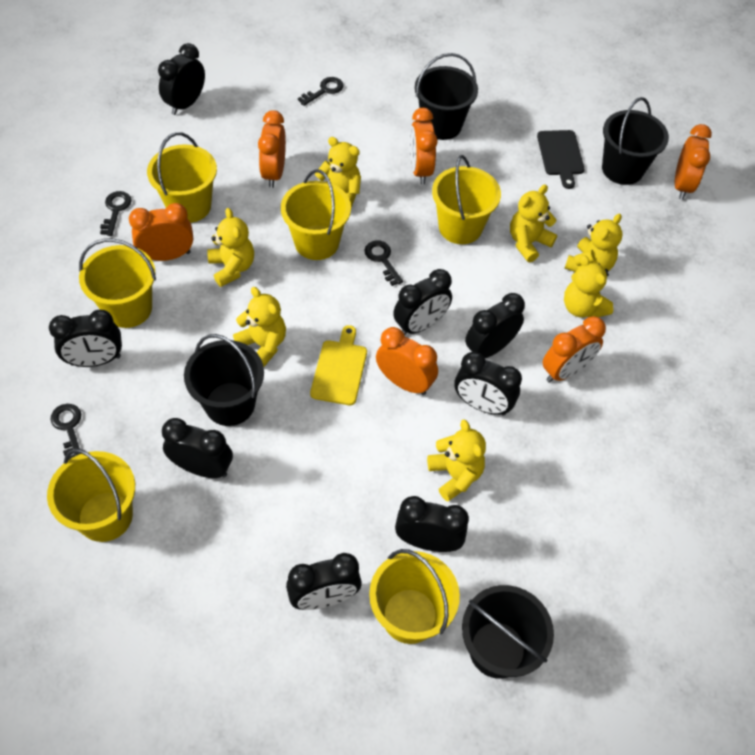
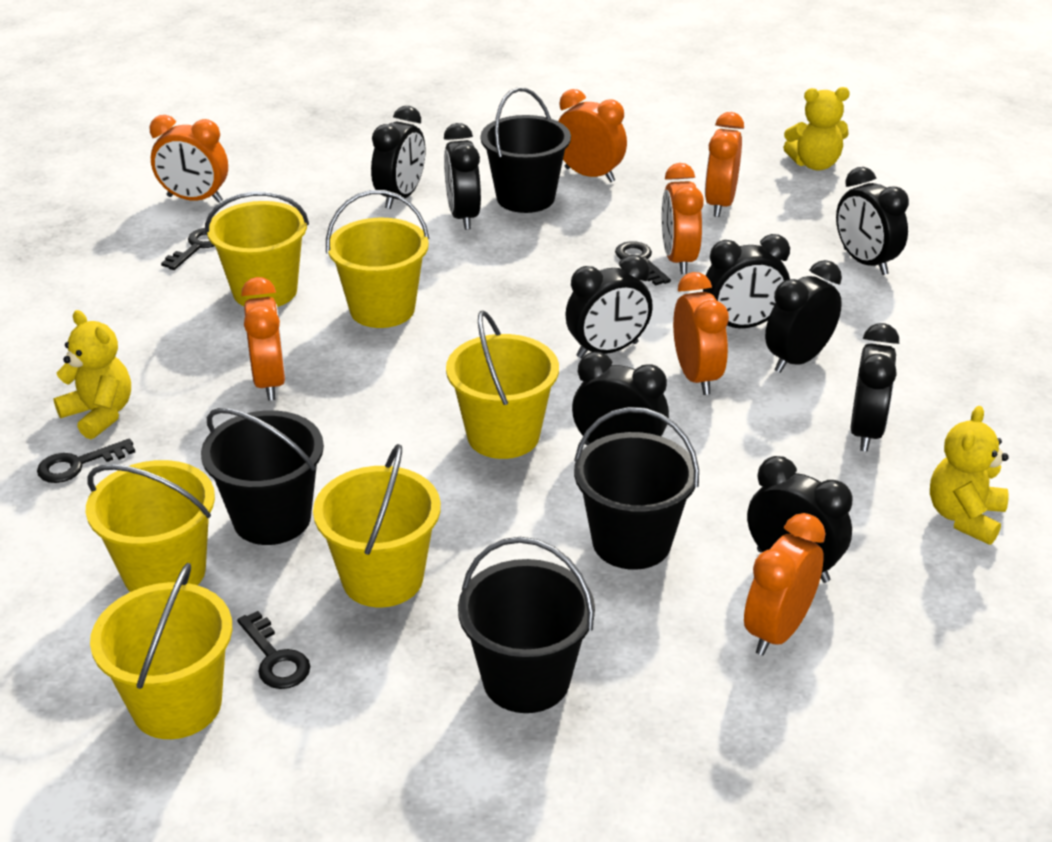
black clock: [49,310,122,367] [158,43,205,115] [162,418,233,478] [286,553,362,610] [393,269,452,336] [395,496,469,552] [454,352,522,415] [465,293,525,358] = 8 -> [371,106,425,209] [444,123,481,230] [565,255,653,358] [572,352,669,445] [703,234,790,328] [747,456,852,583] [765,260,842,373] [836,167,909,275] [851,323,899,452] = 9
black cutting board: [537,130,585,189] = 1 -> none = 0
orange clock: [129,203,193,261] [258,110,286,188] [376,327,438,395] [410,108,438,184] [542,316,606,383] [675,124,712,200] = 6 -> [149,115,228,203] [241,277,286,401] [558,89,627,183] [662,163,704,274] [673,272,729,395] [705,112,744,217] [744,513,825,656] = 7
yellow cutting board: [310,325,367,405] = 1 -> none = 0
yellow teddy bear: [207,208,254,287] [233,287,286,367] [315,137,361,208] [427,420,486,502] [510,185,557,262] [564,213,622,272] [564,255,613,318] = 7 -> [53,310,131,439] [783,87,850,171] [930,406,1009,545] = 3

